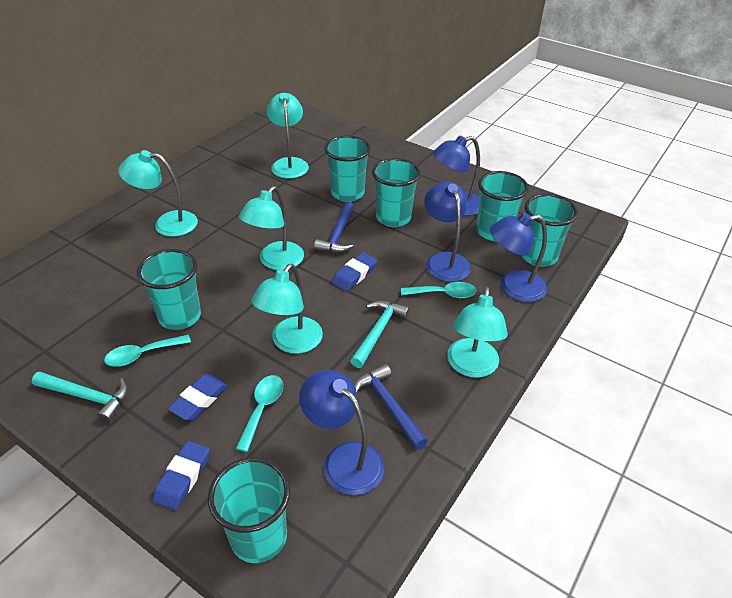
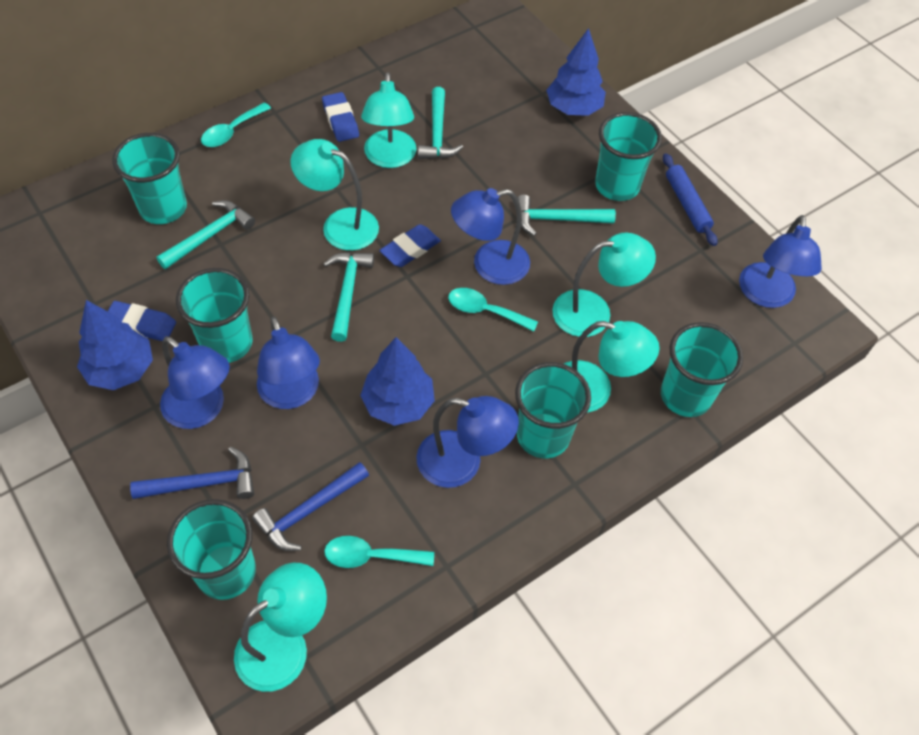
blue lamp: [299,370,384,495] [424,182,471,282] [433,136,480,216] [490,213,547,302] = 4 -> [160,336,230,429] [257,316,320,409] [416,396,519,488] [451,188,530,285] [739,215,822,308] = 5
blue rolling pin: none = 0 -> [663,153,718,246] = 1
blue tree: none = 0 -> [77,300,153,390] [360,337,435,426] [546,28,606,116] = 3
turquoise hammer: [32,371,128,423] [350,300,410,368] = 2 -> [156,200,255,269] [323,252,374,342] [418,87,463,159] [517,195,616,236] = 4

